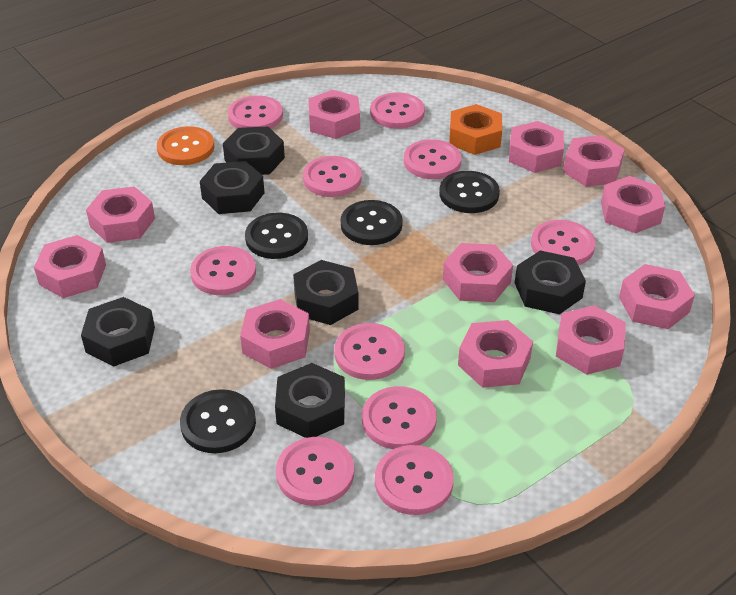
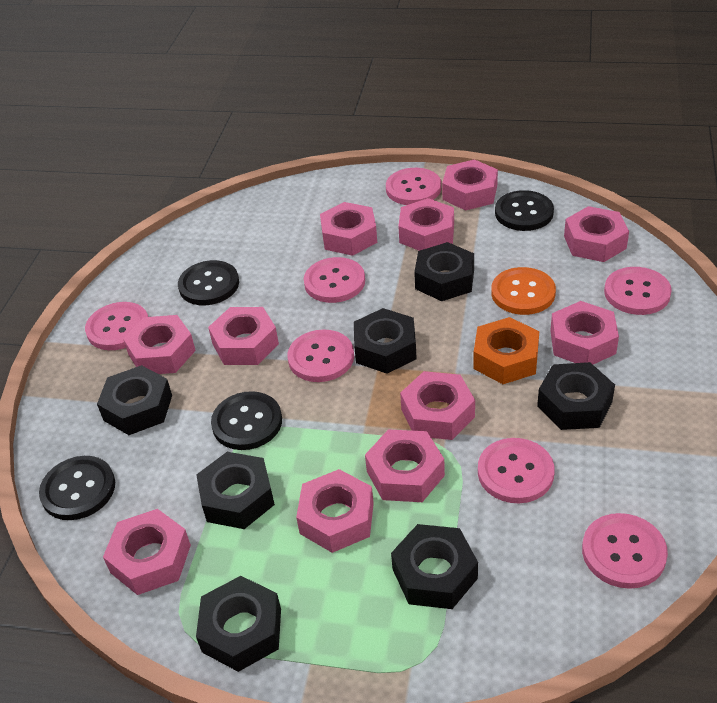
black nut: [81,297,155,367] [200,161,265,214] [223,126,285,175] [275,363,345,438] [293,260,359,325] [515,250,586,314] = 6 -> [97,365,172,435] [196,452,275,529] [196,576,281,672] [354,308,417,374] [391,524,478,609] [414,242,474,301] [537,362,615,430] = 7
pink button: [190,246,256,295] [228,95,283,129] [276,437,354,506] [303,156,362,197] [334,323,405,380] [362,386,437,449] [370,92,425,129] [375,445,454,515] [404,139,461,179] [531,220,596,265] = 10 -> [85,302,148,350] [287,329,354,382] [304,257,365,303] [386,168,441,205] [478,438,555,503] [582,513,668,589] [604,267,672,315] = 7

